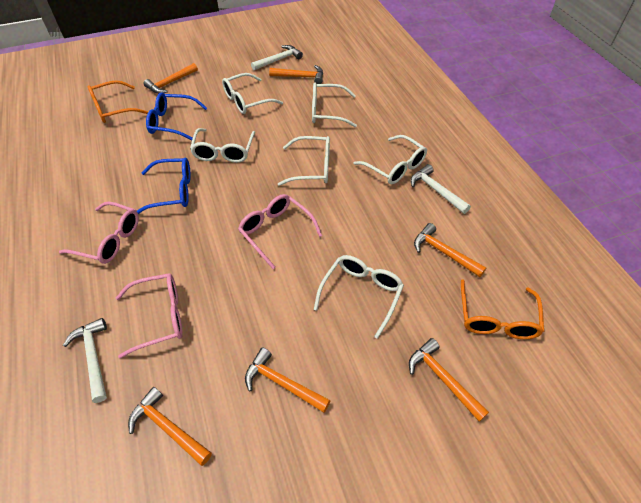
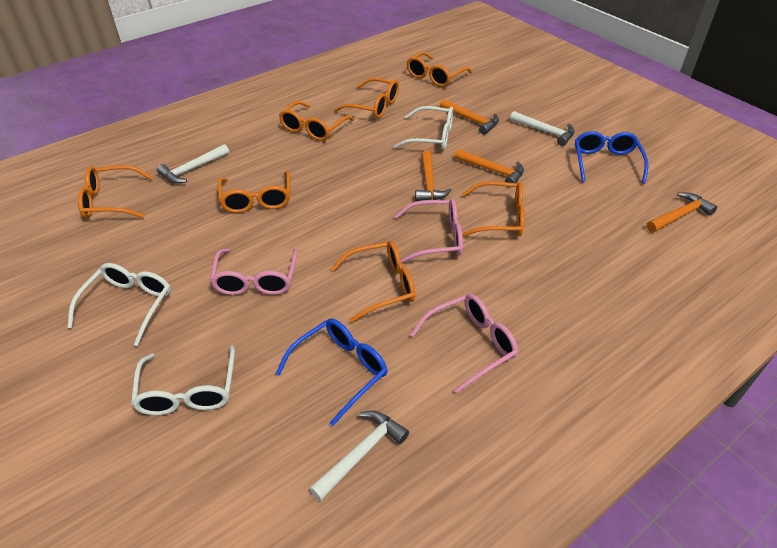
orange glasses: [88,80,148,123] [461,279,544,339] = 2 -> [78,165,153,218] [218,171,290,213] [279,101,354,141] [331,241,415,322] [334,78,399,118] [407,52,472,87] [462,181,525,237] = 7
orange hammer: [128,387,212,466] [143,63,198,94] [245,348,331,412] [269,65,323,84] [409,338,489,422] [414,223,486,277] = 6 -> [415,151,452,201] [440,99,499,134] [455,149,524,183] [646,192,717,232] = 4
white glasses: [190,128,255,163] [222,73,283,114] [278,136,330,186] [312,83,357,127] [314,255,404,339] [353,135,427,184] = 6 -> [67,263,171,346] [131,345,235,415] [394,106,453,150] = 3

